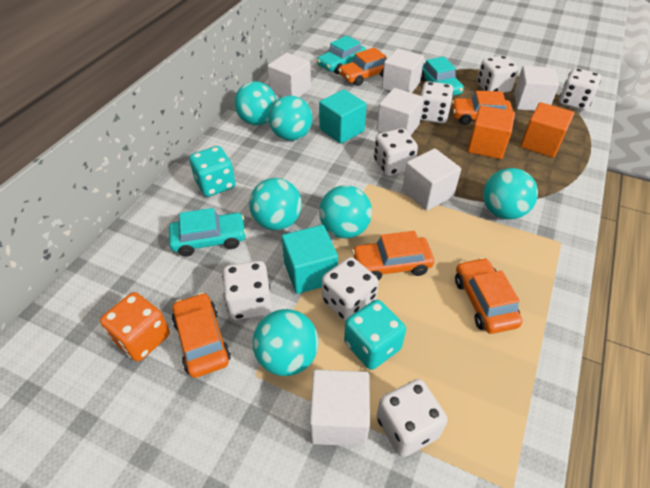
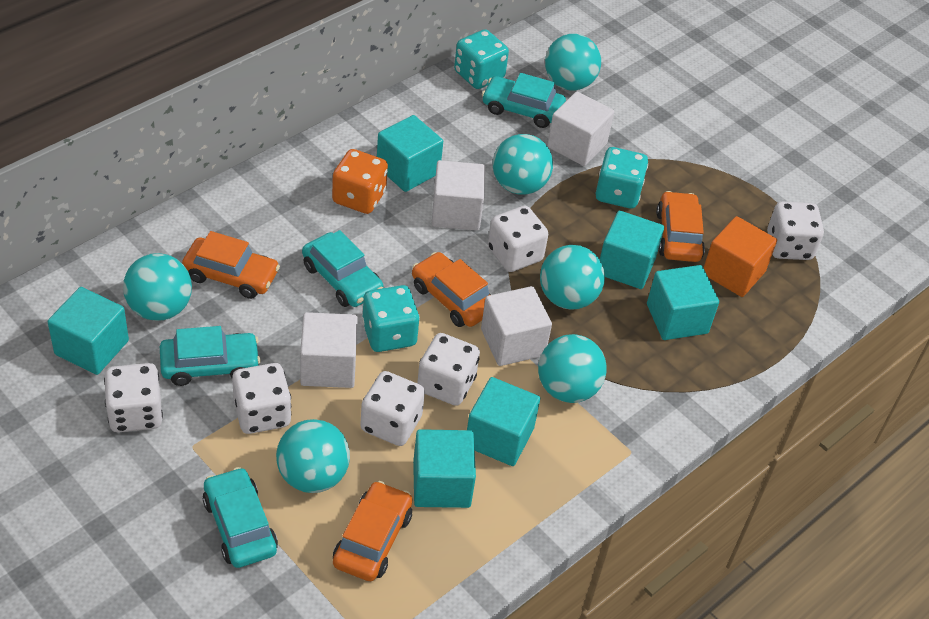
orange car: [172,293,231,378] [338,47,387,86] [352,231,434,280] [452,91,513,125] [455,258,523,334] = 5 -> [182,231,280,299] [333,481,413,581] [412,252,491,327] [656,191,705,262] = 4
orange cube: [467,105,515,159] [520,102,574,158] = 2 -> [704,216,777,297] = 1
turquoise car: [169,208,247,257] [317,35,366,74] [421,56,464,96] = 3 -> [160,326,261,386] [203,467,278,568] [302,230,384,307] [482,73,566,128] = 4
turquoise cube: [282,225,338,294] [319,89,367,144] = 2 -> [48,287,129,375] [377,115,443,192] [413,429,476,508] [467,377,540,466] [600,210,664,289] [647,265,719,340] = 6
turquoise dice: [189,146,236,197] [344,300,406,370] = 2 -> [362,285,420,352] [454,29,509,89] [595,147,648,209] = 3
white cube: [267,53,311,97] [310,369,370,446] [377,88,424,136] [382,48,424,93] [402,148,461,211] [514,65,559,111] = 6 -> [300,312,358,388] [432,160,485,231] [481,286,552,366] [547,92,614,166] = 4
white dice: [222,261,272,320] [322,257,379,321] [374,128,418,176] [377,379,448,457] [420,81,454,123] [477,55,518,93] [559,68,601,110] = 7 -> [104,363,163,433] [232,363,292,434] [360,371,425,446] [417,333,480,406] [488,206,548,272] [767,202,824,260] = 6

